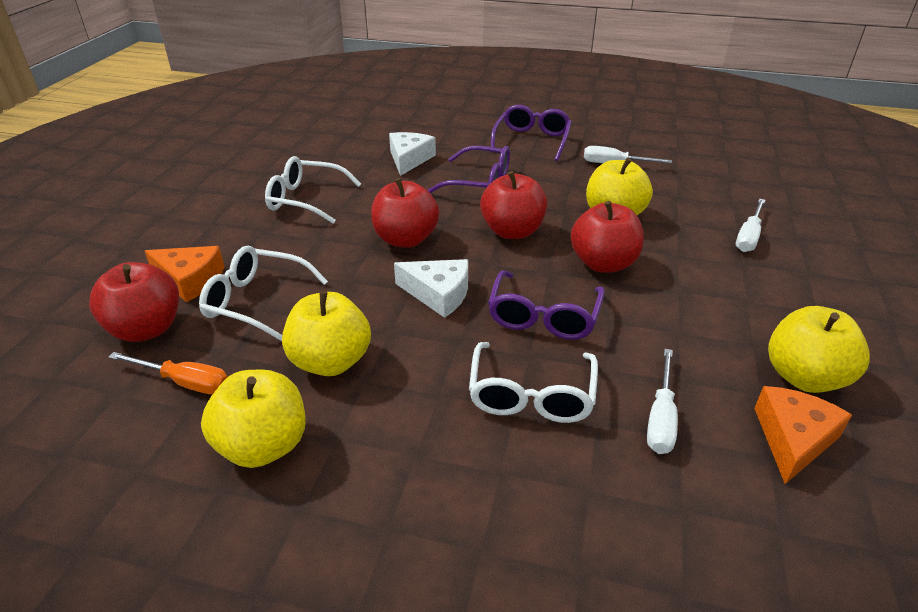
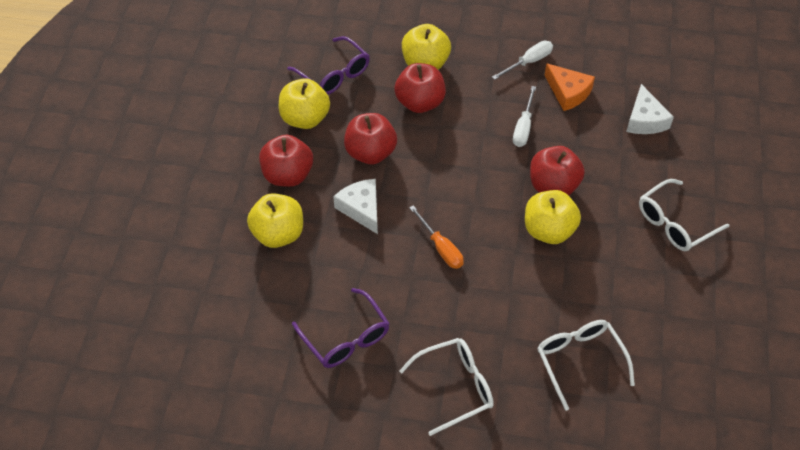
orange cheese: [145,246,225,303] [754,386,852,484] = 2 -> [544,63,595,111] = 1
purple glasses: [427,146,510,193] [488,270,605,340] [490,105,572,161] = 3 -> [287,36,370,95] [292,288,390,368] = 2
white screwdriver: [584,146,672,163] [647,349,678,454] [736,199,765,252] = 3 -> [492,41,553,80] [513,86,536,147] = 2

